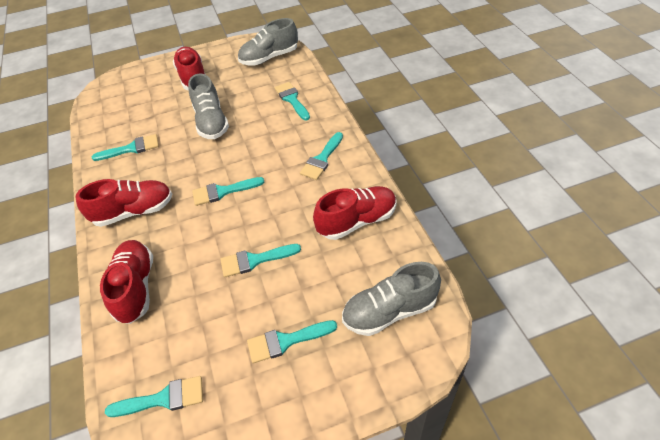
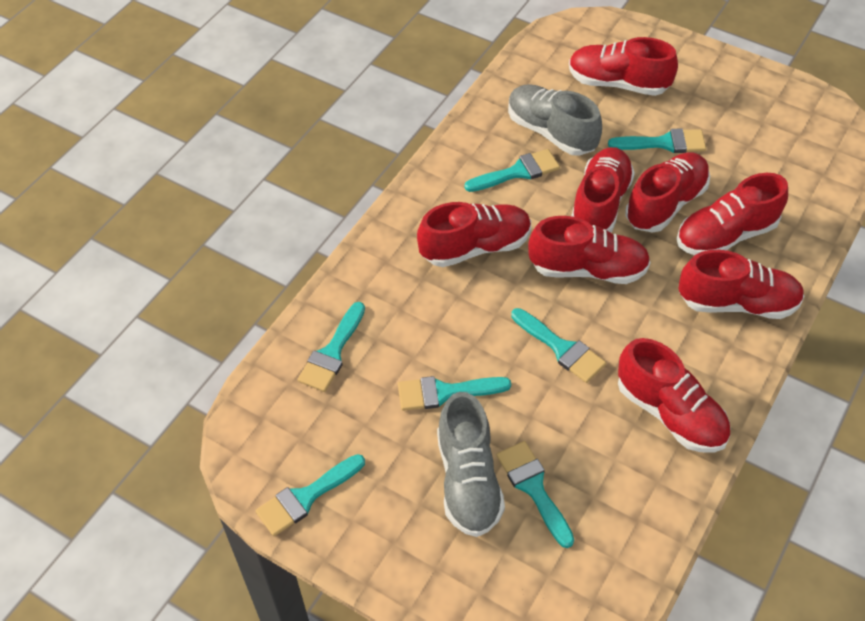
grey shoe: [188,73,229,139] [238,18,298,65] [342,262,441,336] = 3 -> [437,392,505,537] [508,84,602,156] = 2
red shoe: [76,179,172,227] [100,240,153,324] [173,47,206,90] [313,186,397,240] = 4 -> [417,202,531,267] [528,216,651,284] [569,37,678,96] [571,147,635,233] [618,338,730,452] [625,152,710,232] [676,173,788,255] [678,250,804,319] = 8

